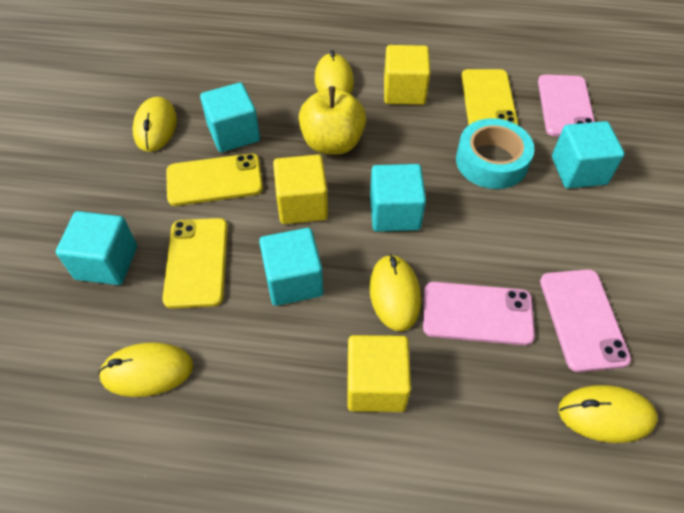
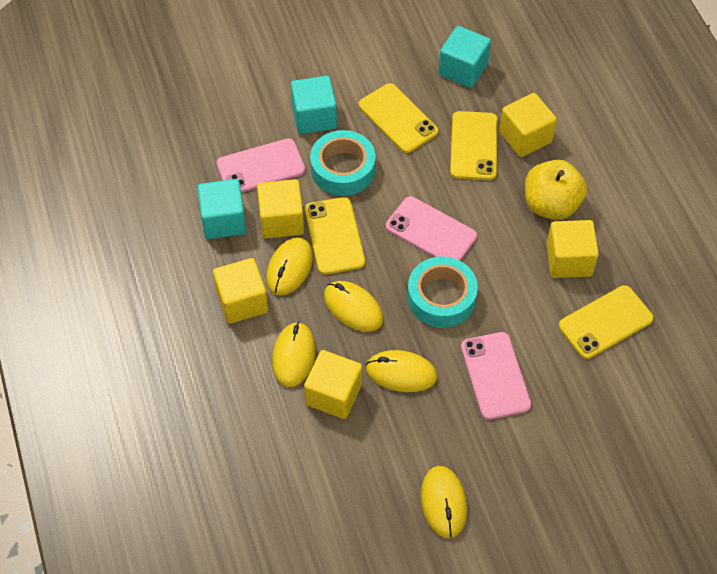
turquoise cube: [56,211,137,285] [200,83,260,152] [259,228,323,306] [370,164,426,232] [552,121,625,188] = 5 -> [197,179,247,239] [291,76,337,134] [438,26,491,88] = 3
turquoise tape: [456,118,534,189] = 1 -> [310,130,376,196] [407,257,478,328] = 2
yellow cube: [273,155,328,224] [347,335,411,412] [384,45,430,105] = 3 -> [213,258,268,324] [257,179,304,239] [304,350,362,419] [499,93,557,157] [546,220,599,278] = 5
yellow phone: [162,218,228,308] [166,153,263,206] [461,69,518,125] = 3 -> [305,197,365,275] [359,83,438,153] [450,111,498,180] [558,285,654,359] = 4

